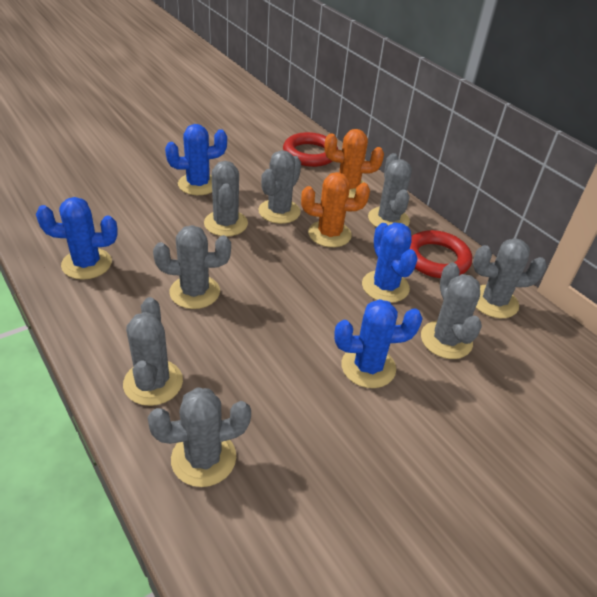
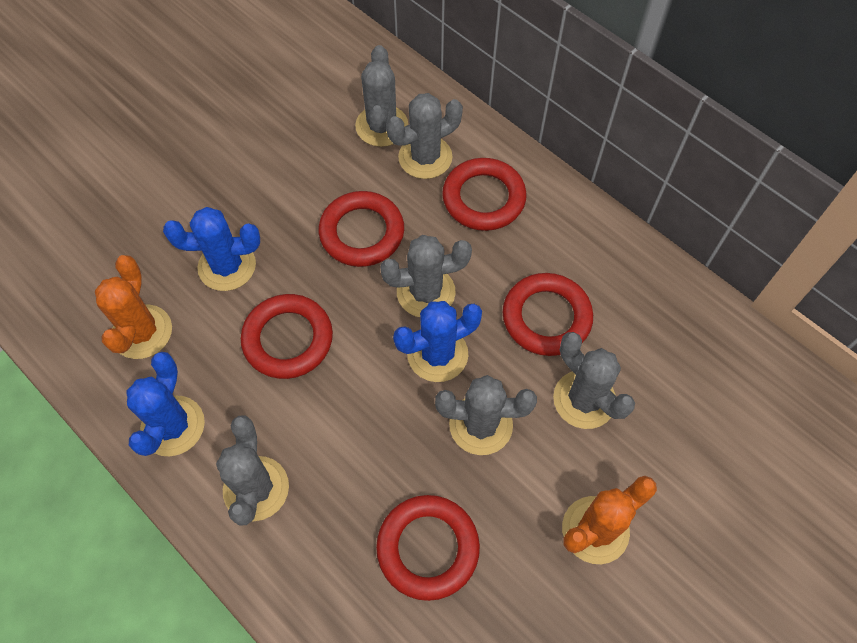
blue cactus: [36,197,118,280] [165,124,227,195] [334,299,423,388] [362,223,417,303] = 4 -> [126,352,205,456] [163,207,260,291] [393,301,482,382] = 3
grey cactus: [123,297,183,406] [148,387,251,487] [153,225,231,309] [204,161,248,237] [258,150,301,224] [368,153,412,227] [421,262,482,359] [473,238,547,318] = 8 -> [216,415,289,525] [355,45,408,147] [380,235,472,317] [386,93,463,179] [435,375,537,455] [553,332,635,429] = 6
red ring: [283,132,338,167] [410,230,472,278] = 2 -> [241,294,333,379] [318,191,404,267] [376,495,480,601] [442,158,526,231] [503,273,593,356] = 5

